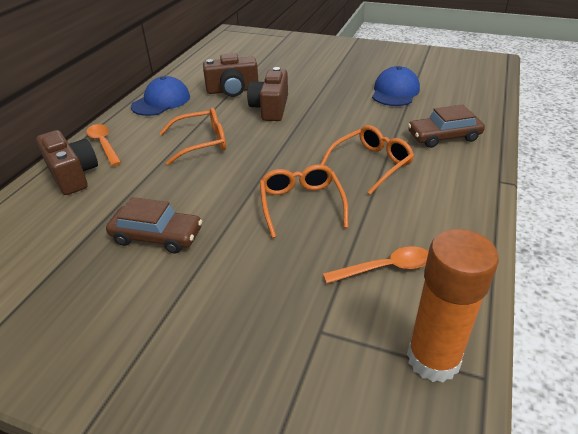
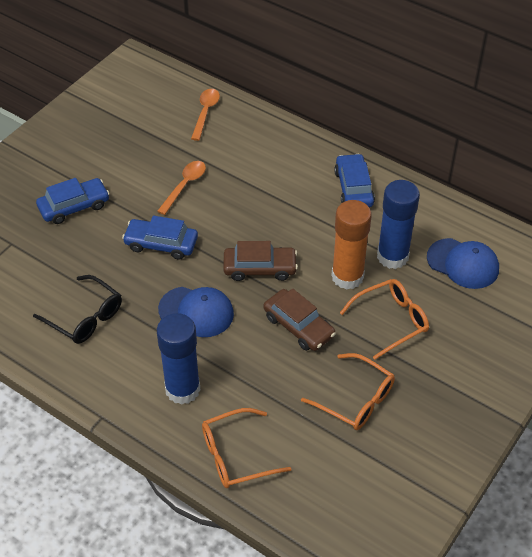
black glasses: none = 0 -> [33,275,122,344] = 1
blue car: none = 0 -> [36,178,110,224] [122,216,198,260] [334,154,375,207] = 3
blue glue stick: none = 0 -> [157,313,200,405] [377,180,420,269] = 2
brown camera: [36,130,98,195] [203,53,258,97] [247,67,288,121] = 3 -> none = 0

